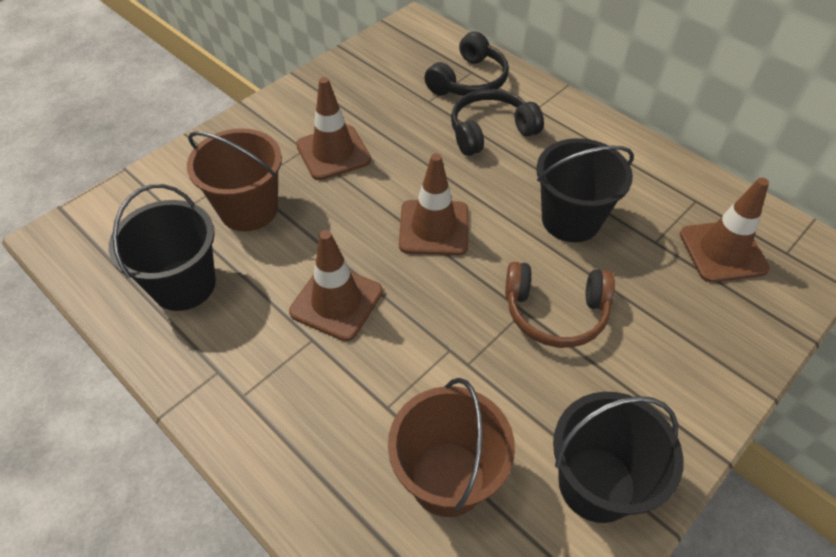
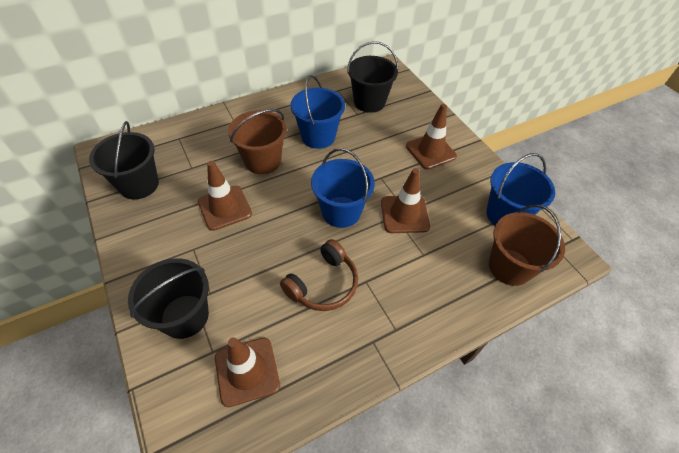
black headphones: [424,31,509,96] [451,89,544,156] = 2 -> none = 0
blue bucket: none = 0 -> [290,75,345,149] [311,148,375,228] [486,153,555,226] = 3

